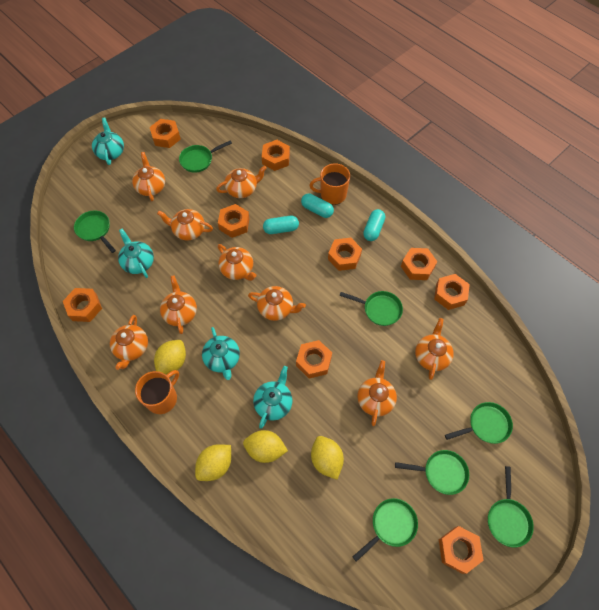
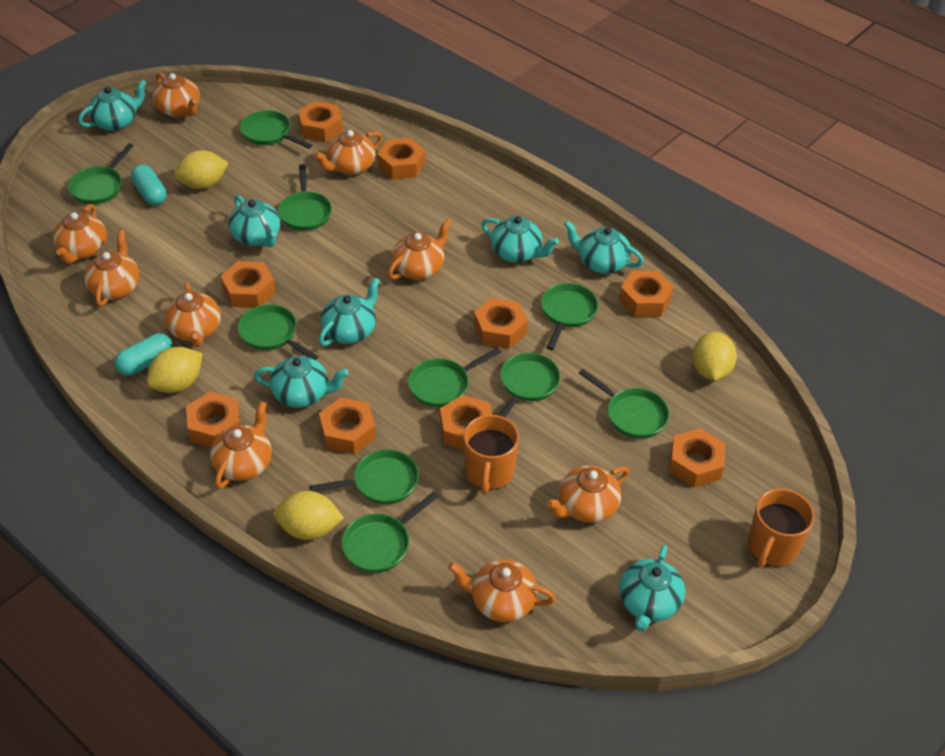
green pan: [74,210,116,253] [179,140,232,173] [339,291,403,326] [353,498,418,562] [395,450,469,495] [445,402,513,444] [488,466,534,548] = 7 -> [68,143,134,205] [238,304,318,360] [240,110,312,149] [278,164,332,231] [309,449,419,504] [342,492,438,573] [408,348,502,407] [498,353,560,417] [541,283,598,350] [579,369,669,439] = 10
turquoise capsule: [263,216,299,234] [301,194,334,218] [363,209,385,241] = 3 -> [114,333,173,376] [131,165,167,205] = 2
turquoise teapot: [92,118,124,165] [118,228,154,278] [202,327,240,380] [253,366,293,429] = 4 -> [78,80,147,131] [229,195,281,247] [254,356,348,408] [319,277,380,346] [481,216,559,262] [564,221,644,274] [619,545,685,631] = 7

